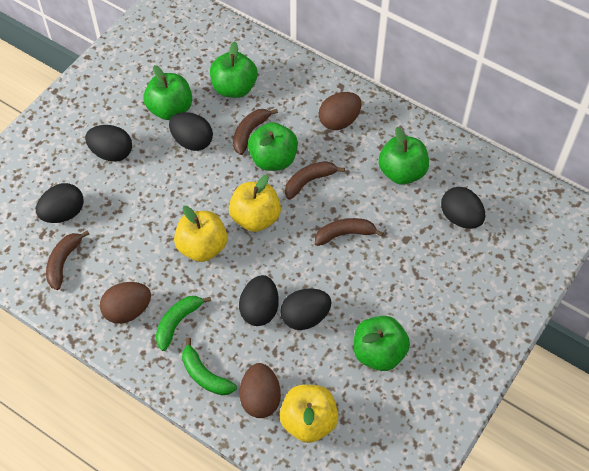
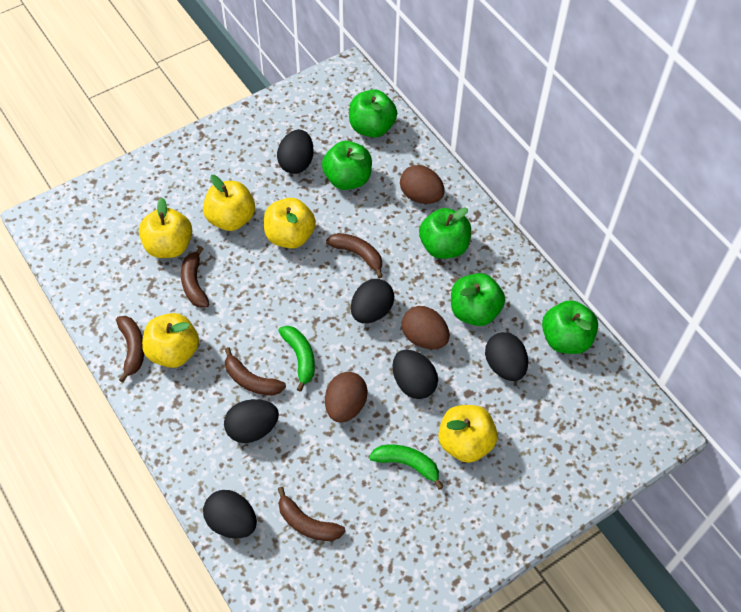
brown banana: [46,230,89,290] [233,109,278,155] [285,161,345,200] [315,218,384,246] = 4 -> [116,316,144,382] [181,246,209,308] [225,347,286,395] [278,487,346,541] [326,233,383,278] = 5
yellow apple: [174,206,227,262] [229,175,281,232] [280,385,339,443] = 3 -> [139,197,192,258] [142,313,199,368] [203,175,255,231] [264,198,316,249] [438,405,498,463] = 5

